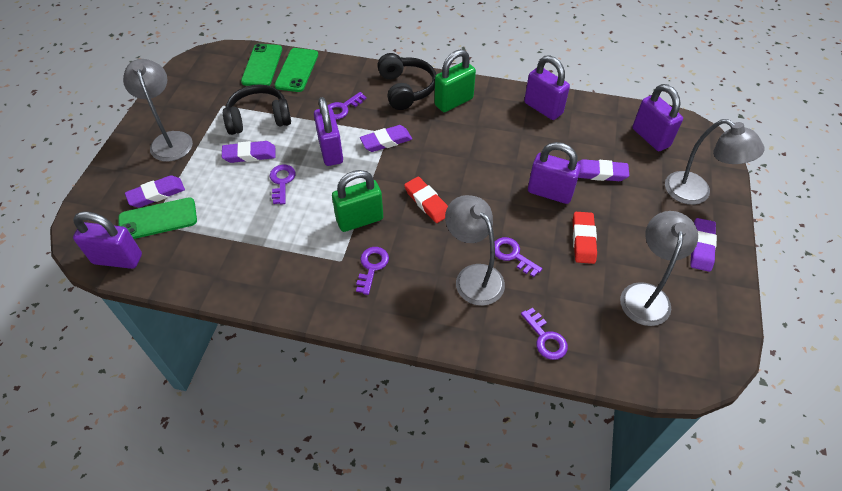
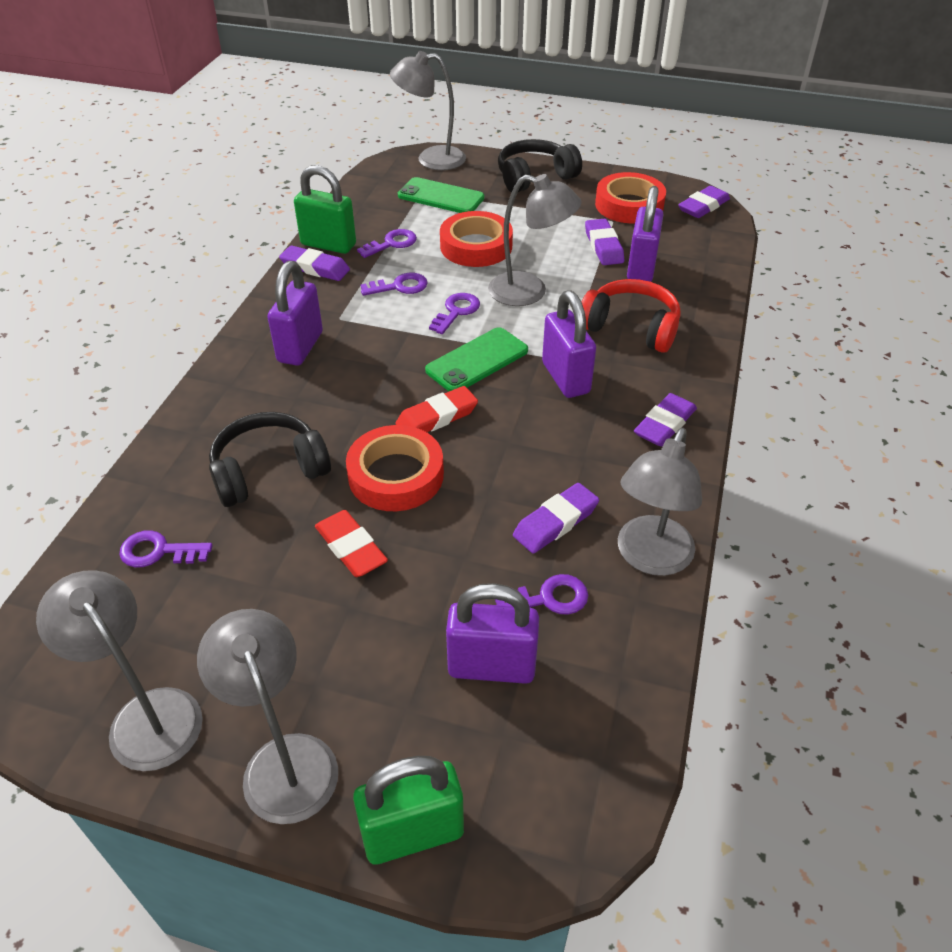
green phone: [118,197,197,239] [241,44,282,86] [275,48,318,92] = 3 -> [398,177,484,213] [425,327,528,391] = 2
grey lamp: [123,59,193,162] [445,195,505,306] [620,211,698,326] [665,119,765,205] = 4 -> [36,570,203,771] [197,609,338,824] [390,51,466,170] [488,174,582,306] [618,428,702,576] = 5
purple padlock: [73,212,142,269] [314,97,343,166] [524,55,570,120] [528,142,581,204] [633,84,683,151] = 5 -> [267,261,323,366] [446,583,539,684] [542,290,596,398] [627,186,663,282] = 4
red headphones: none = 0 -> [582,279,681,353] = 1
red tape: none = 0 -> [346,425,444,511] [440,211,513,267] [595,172,666,223] = 3

